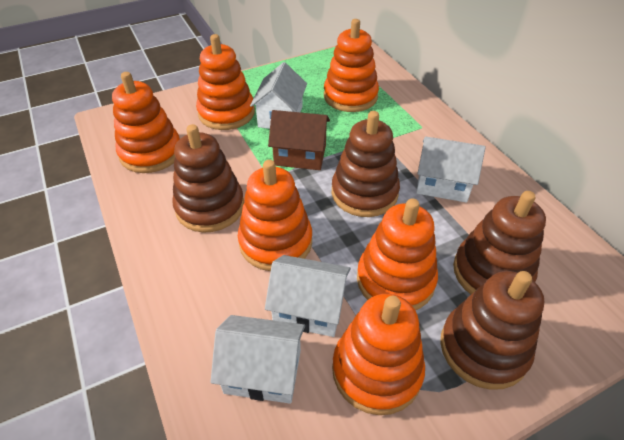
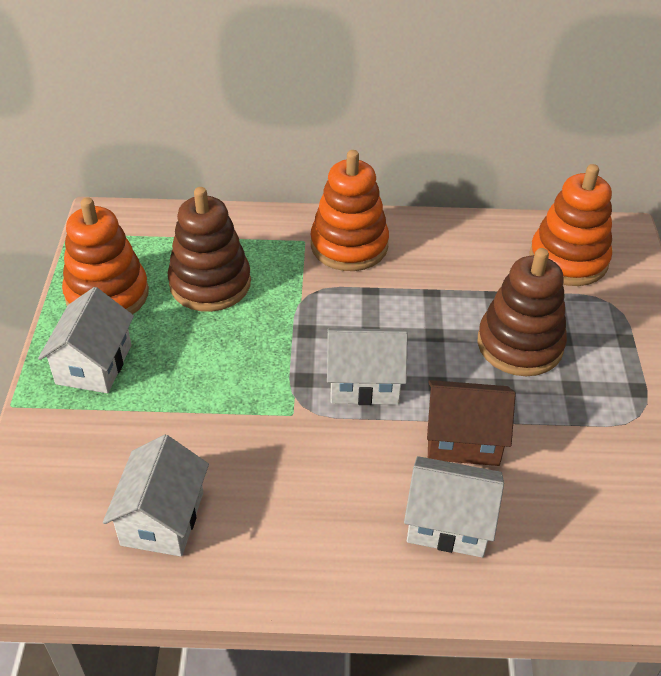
brown stacking toy: [172,124,244,233] [332,111,400,217] [440,271,545,390] [453,191,546,294] = 4 -> [168,187,251,312] [478,248,567,376] = 2
orange stacking toy: [112,72,180,173] [196,34,255,130] [238,160,312,271] [324,19,379,112] [332,294,425,415] [357,198,438,310] = 6 -> [62,197,149,314] [311,150,389,271] [529,164,612,286] = 3

